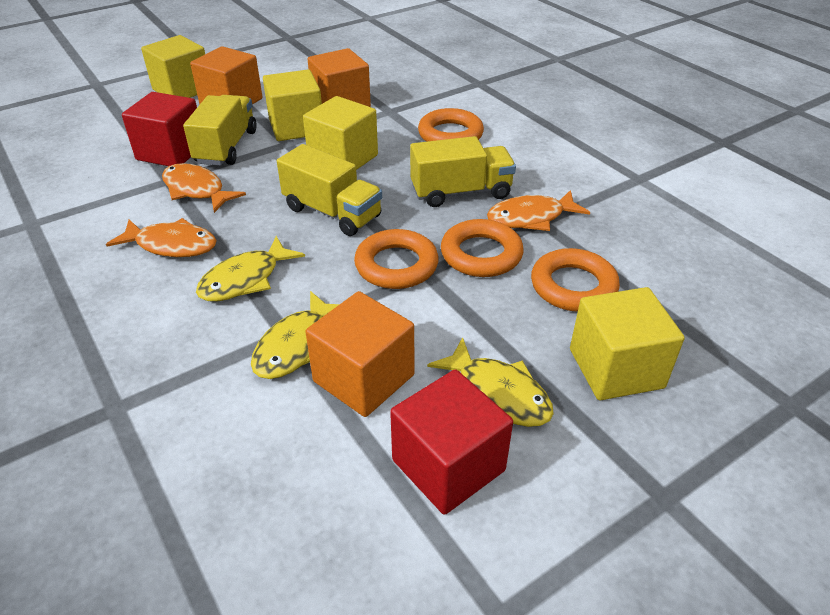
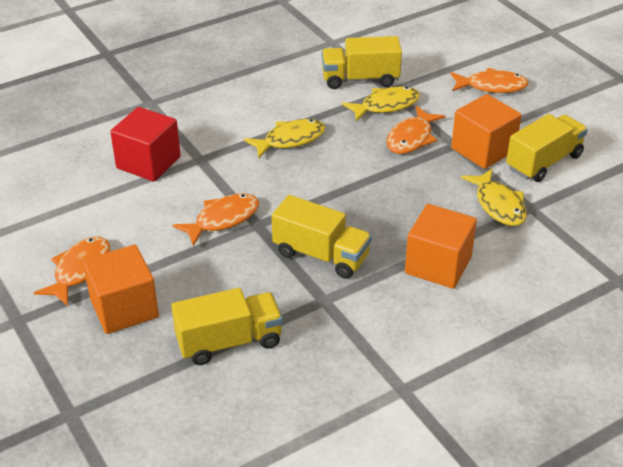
orange fish: [106,218,217,257] [162,163,246,213] [487,190,590,231] = 3 -> [34,236,110,306] [172,193,259,246] [386,106,445,154] [451,68,529,93] = 4
orange ring: [354,229,439,289] [418,108,484,142] [441,219,523,277] [531,248,620,312] = 4 -> none = 0
red cube: [122,92,197,166] [390,369,513,515] = 2 -> [110,107,181,182] = 1
yellow cube: [141,35,205,98] [263,70,322,141] [303,96,378,170] [570,287,685,400] = 4 -> none = 0
yellow truck: [183,95,257,166] [277,144,382,236] [410,136,516,207] = 3 -> [171,288,283,365] [272,195,372,279] [322,36,402,89] [506,114,588,182] = 4

